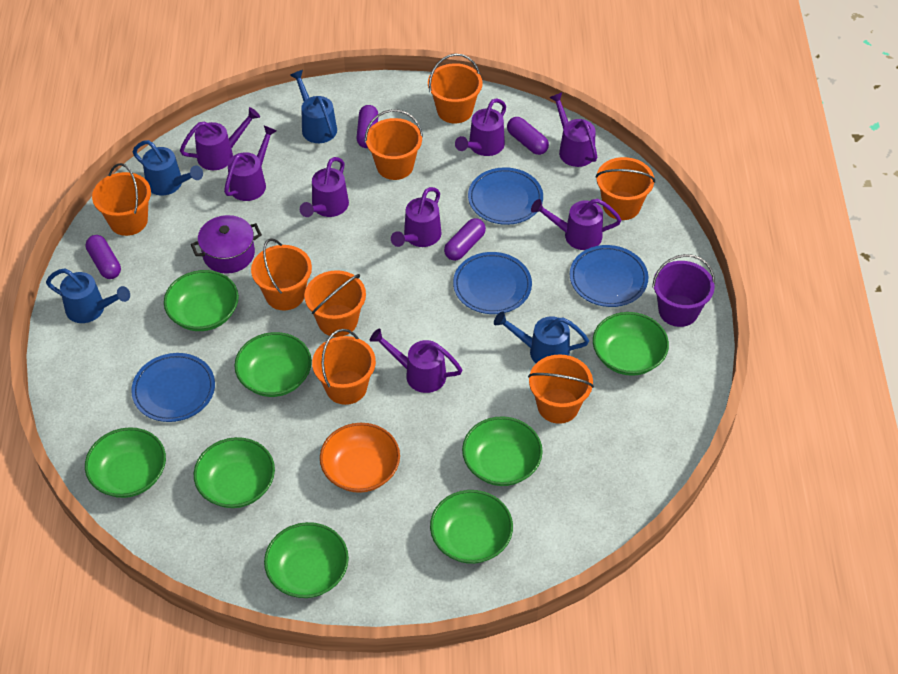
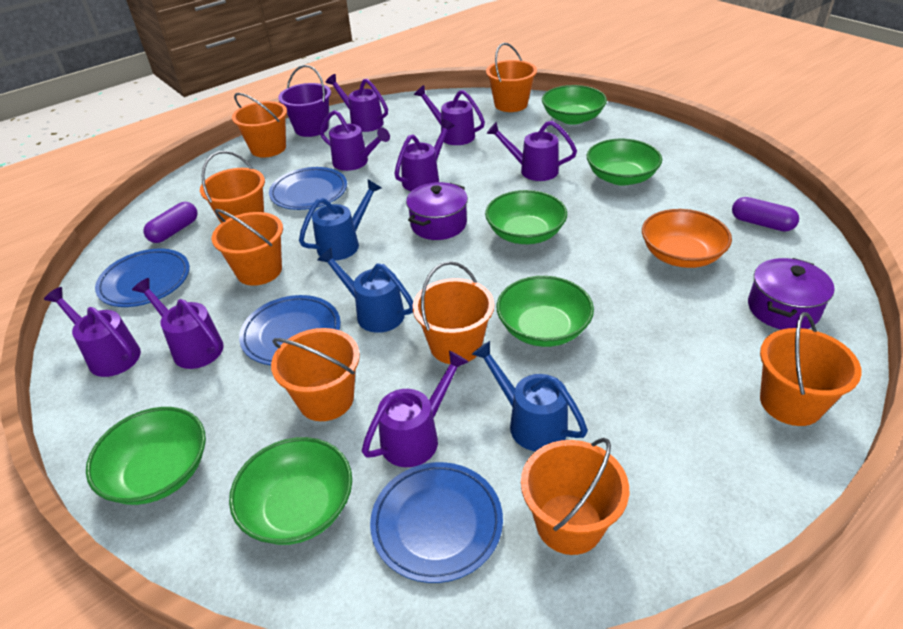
blue watering can: [46,268,130,323] [133,140,203,195] [290,70,337,143] [494,311,589,363] = 4 -> [299,179,382,260] [317,248,413,333] [472,341,588,451] = 3
green bowl: [85,427,166,498] [164,270,239,331] [194,437,275,508] [234,332,312,397] [264,522,349,598] [430,490,513,564] [462,416,543,486] [593,312,669,376] = 8 -> [86,407,206,505] [229,437,352,545] [485,190,567,244] [497,276,594,347] [542,85,607,125] [587,139,662,186] = 6
purple capsule: [86,235,121,279] [357,105,378,148] [444,218,486,261] [507,117,549,155] = 4 -> [143,202,197,243] [732,197,799,232] = 2
purple pot: [191,215,262,274] = 1 -> [406,182,468,240] [748,258,835,330] = 2

